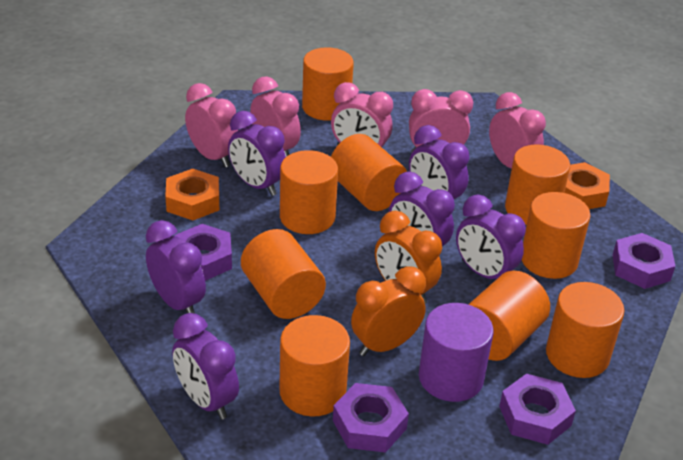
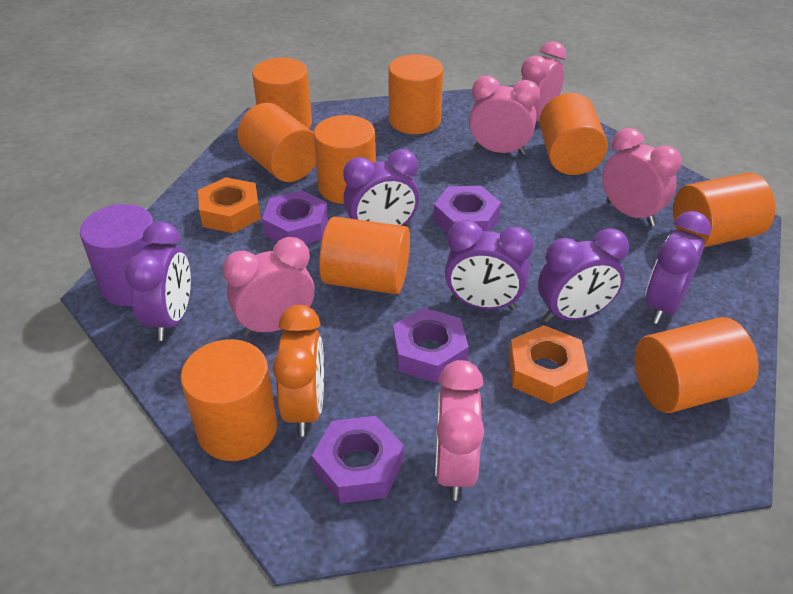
orange clock: [351,266,426,356] [375,211,442,304] = 2 -> [273,305,324,437] = 1
purple clock: [146,220,206,314] [172,313,239,420] [228,111,286,196] [389,172,455,246] [409,125,470,199] [456,195,526,279] = 6 -> [125,221,191,341] [343,149,419,227] [445,220,534,310] [538,228,629,322] [645,211,711,324] = 5

